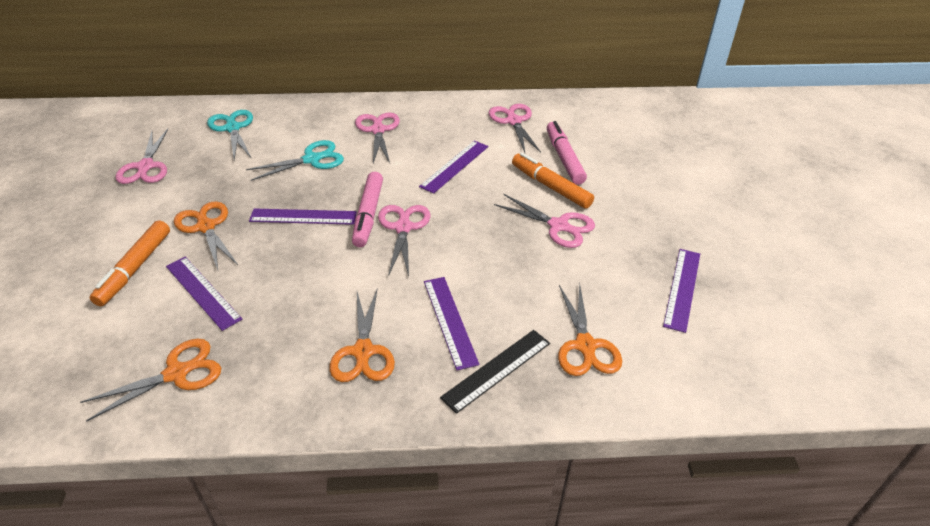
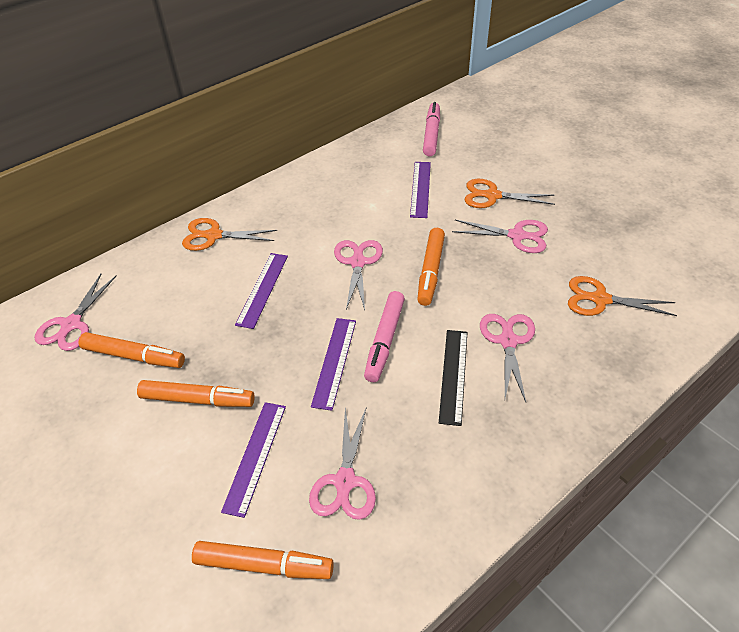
orange marker: [90,221,170,306] [512,153,594,209] = 2 -> [79,332,185,368] [137,380,255,407] [192,541,334,579] [417,228,445,306] = 4
orange scissors: [80,339,221,422] [174,201,238,270] [329,287,395,382] [558,284,622,376] = 4 -> [182,218,277,251] [465,179,555,208] [568,276,677,316] = 3
purple ruler: [166,257,242,331] [249,208,357,225] [419,140,488,194] [424,277,479,370] [663,249,700,333] = 5 -> [221,402,286,518] [235,253,288,329] [311,318,356,411] [410,162,431,218] = 4
turquoise scissors: [207,110,253,160] [246,140,344,181] = 2 -> none = 0

